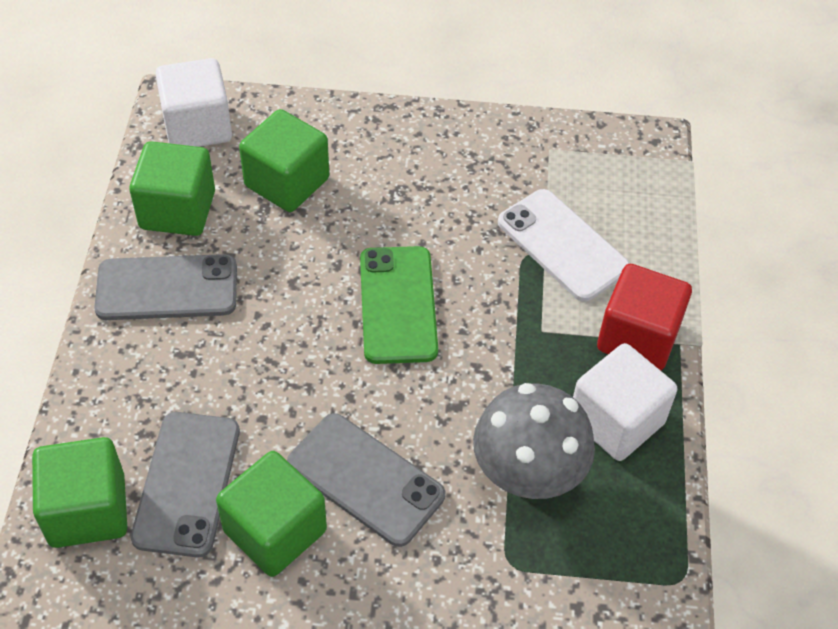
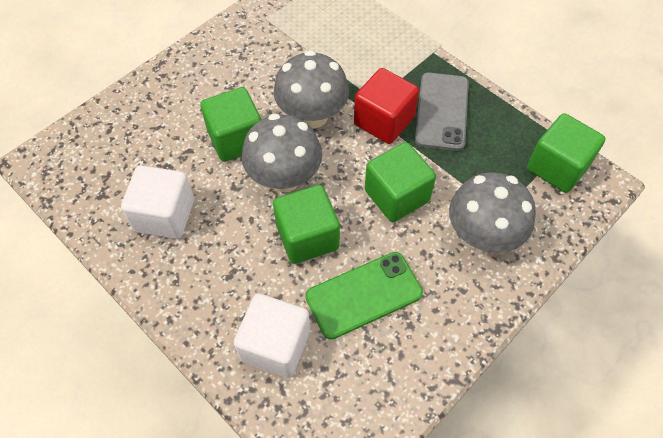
grey mushroom: [473,383,595,499] = 1 -> [242,114,322,192] [274,50,349,129] [449,172,536,253] = 3
grey phone: [94,254,237,320] [131,412,240,557] [287,413,445,547] = 3 -> [415,73,469,151] = 1
white phone: [498,189,630,302] = 1 -> none = 0

